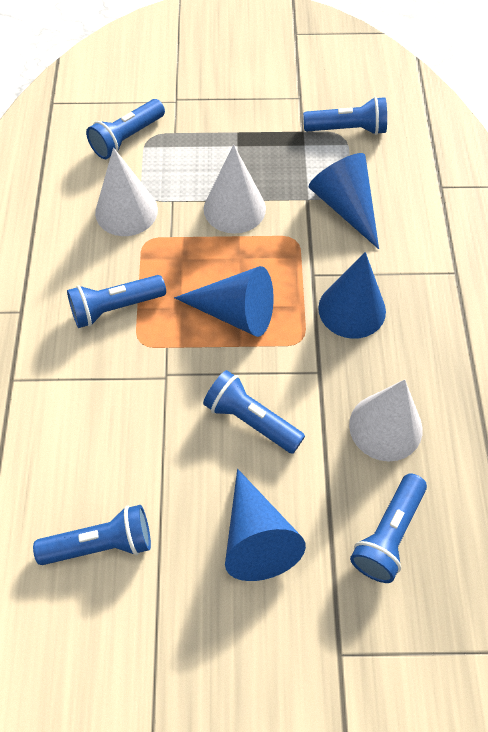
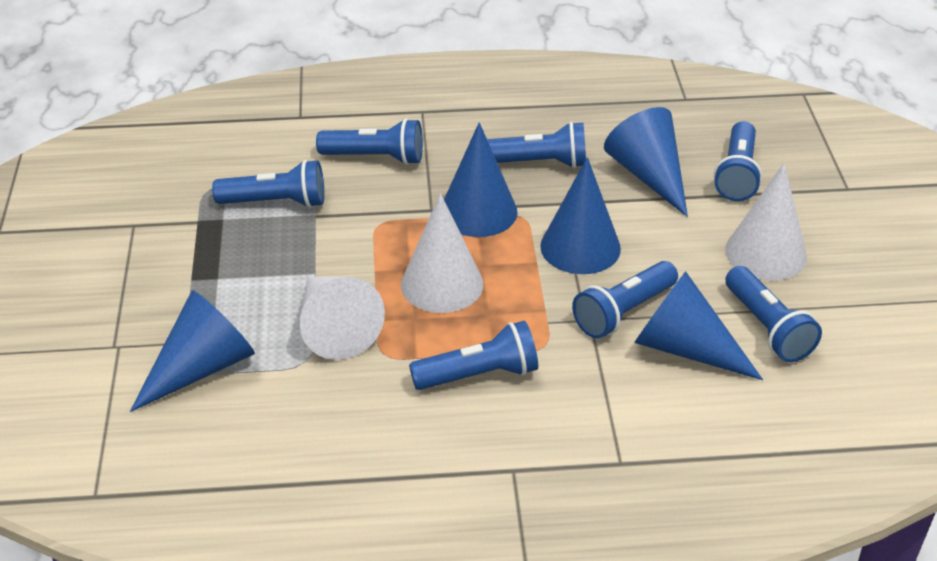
blue cone: [174,266,274,337] [225,469,306,581] [309,153,379,249] [318,252,386,339] = 4 -> [130,290,255,412] [444,122,518,237] [540,157,621,274] [604,107,688,217] [634,271,763,380] = 5
blue flashlight: [33,505,151,565] [67,275,166,328] [86,99,165,159] [203,370,305,454] [303,97,387,135] [350,473,427,583] = 6 -> [212,160,324,208] [316,118,423,165] [409,321,538,390] [487,122,586,168] [572,261,678,339] [714,121,762,201] [726,266,822,362] = 7

